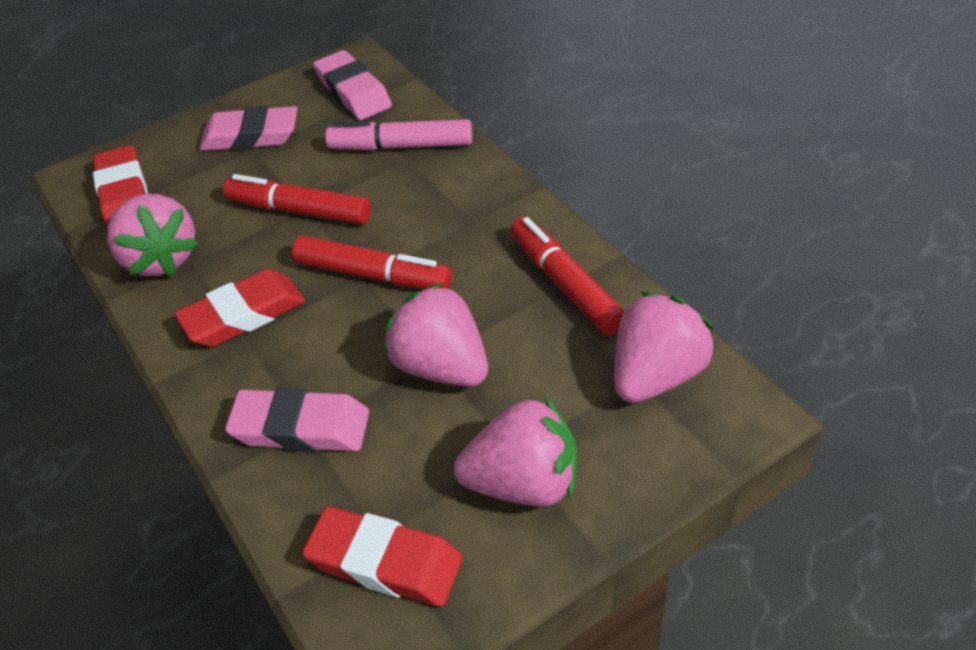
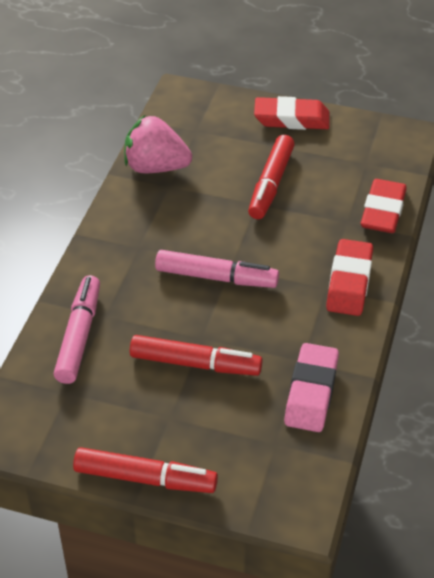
pink eraser: [199,106,297,151] [225,388,369,452] [313,50,392,120] = 3 -> [284,343,339,432] = 1
pink marker: [325,119,472,150] = 1 -> [54,275,100,384] [155,250,279,288] = 2
pink strawberry: [107,194,198,276] [383,283,488,387] [454,397,577,507] [614,292,715,403] = 4 -> [124,115,192,173] = 1

